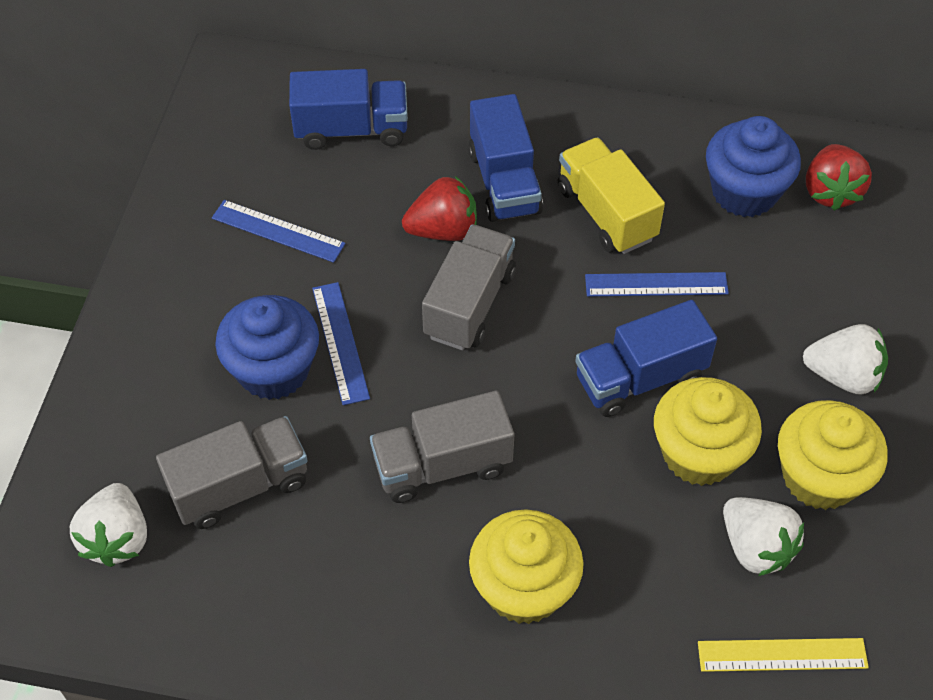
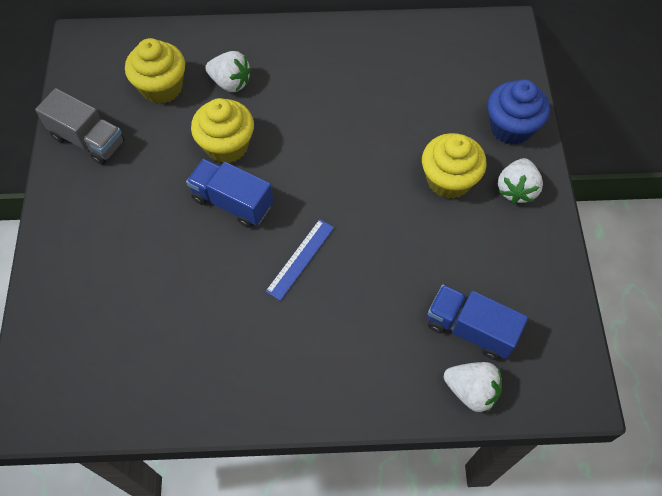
blue cupcake: [215,295,319,400] [706,116,801,217] = 2 -> [488,79,550,145] = 1
blue ruler: [212,200,345,263] [312,282,370,405] [585,272,729,296] = 3 -> [265,219,334,301] = 1
blue truck: [289,69,408,150] [468,94,543,222] [575,300,717,417] = 3 -> [186,159,273,228] [428,285,528,360] = 2
grey truck: [156,416,308,529] [370,391,514,503] [422,224,516,350] = 3 -> [35,88,125,165] = 1
red strawberry: [402,176,477,241] [806,144,872,211] = 2 -> none = 0
yellow ruler: [698,638,869,672] = 1 -> none = 0
yellow truck: [558,137,665,254] = 1 -> none = 0

